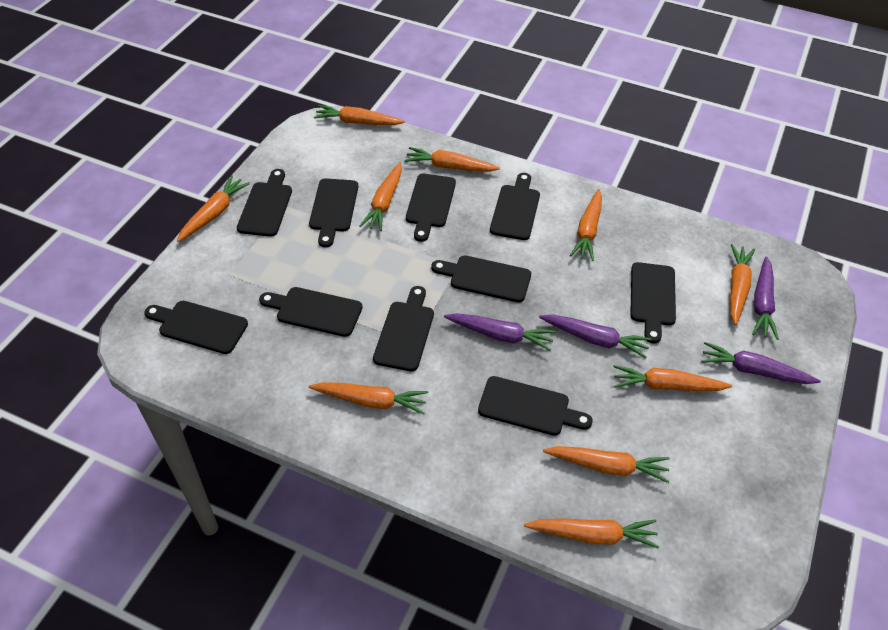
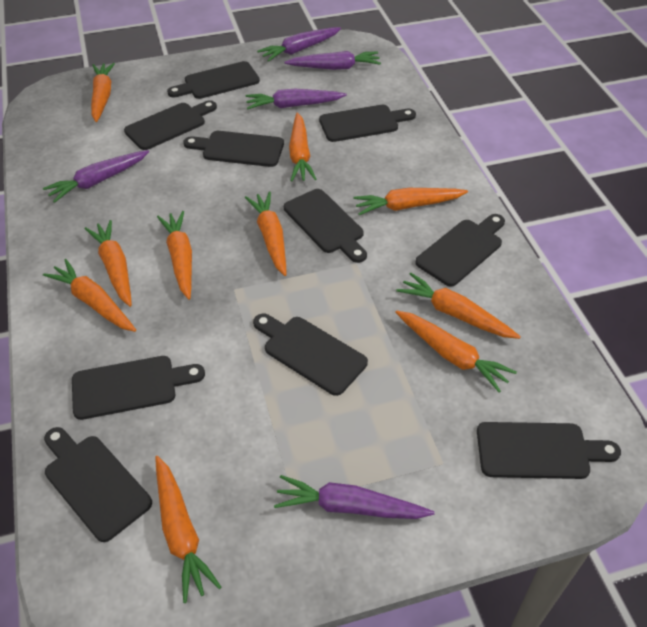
purple carrot: [444,313,556,351] [539,314,651,359] [701,342,821,384] [752,256,779,340] = 4 -> [43,150,149,203] [246,89,347,109] [257,27,341,62] [274,475,435,519] [284,51,381,70] = 5

